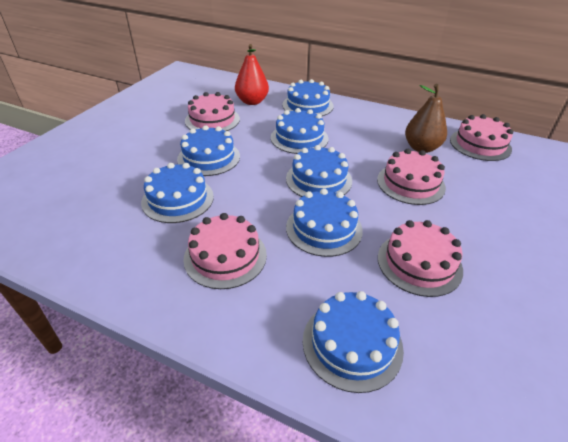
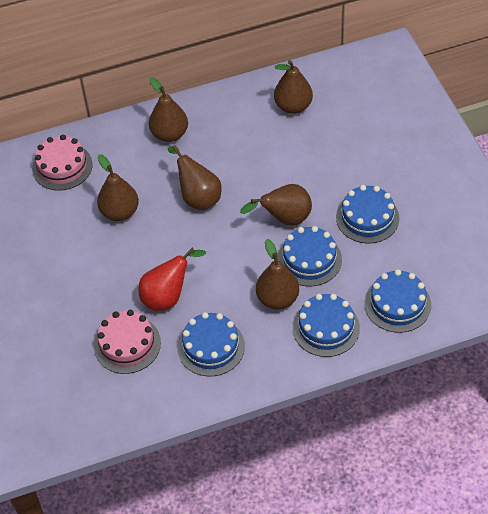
blue cake: [141,163,214,223] [177,125,240,176] [271,108,328,154] [282,79,334,116] [286,145,352,197] [286,188,363,257] [303,291,404,393] = 7 -> [178,312,245,377] [277,226,342,286] [293,294,360,357] [336,185,399,244] [365,269,431,333] = 5
brown pear: [405,84,447,153] = 1 -> [97,154,139,221] [149,77,188,142] [168,145,221,210] [240,184,312,226] [256,239,299,309] [274,60,313,114] = 6
pink cake: [183,213,267,289] [185,92,240,131] [377,149,446,205] [378,220,463,297] [450,114,513,161] = 5 -> [32,135,93,191] [94,310,161,374] = 2

